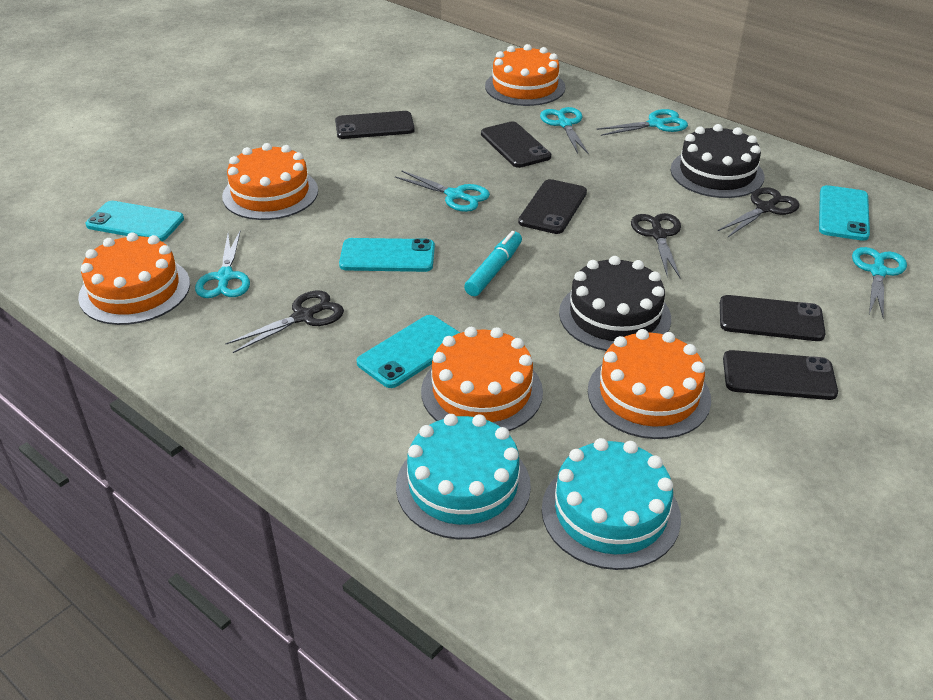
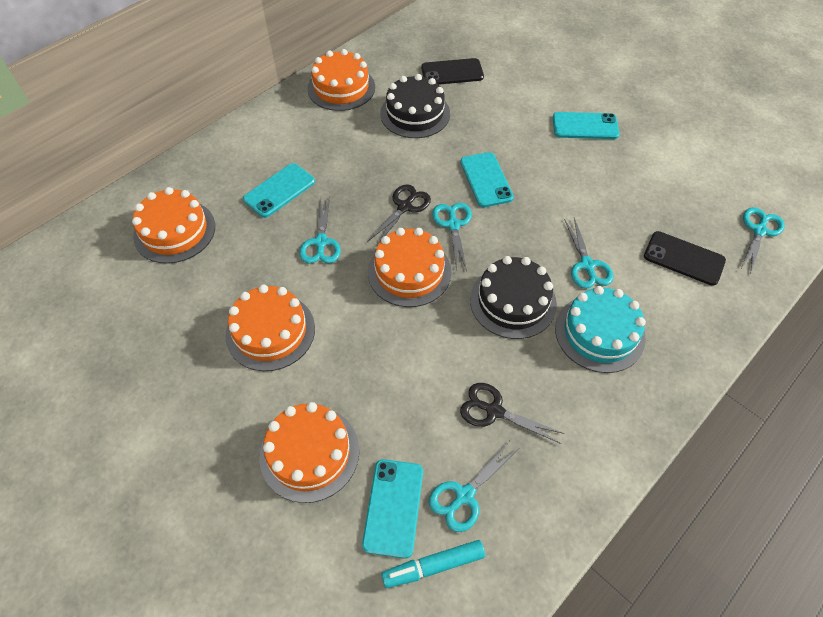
black phone: [335,111,415,139] [481,122,551,168] [518,179,587,234] [720,295,826,341] [723,350,838,400] = 5 -> [421,58,484,85] [644,231,726,286] = 2
black scissors: [225,290,344,353] [631,213,681,278] [718,187,800,237] = 3 -> [368,184,431,246] [460,383,565,444] = 2
turquoise cake: [396,414,531,539] [542,438,681,570] = 2 -> [555,286,646,373] = 1

